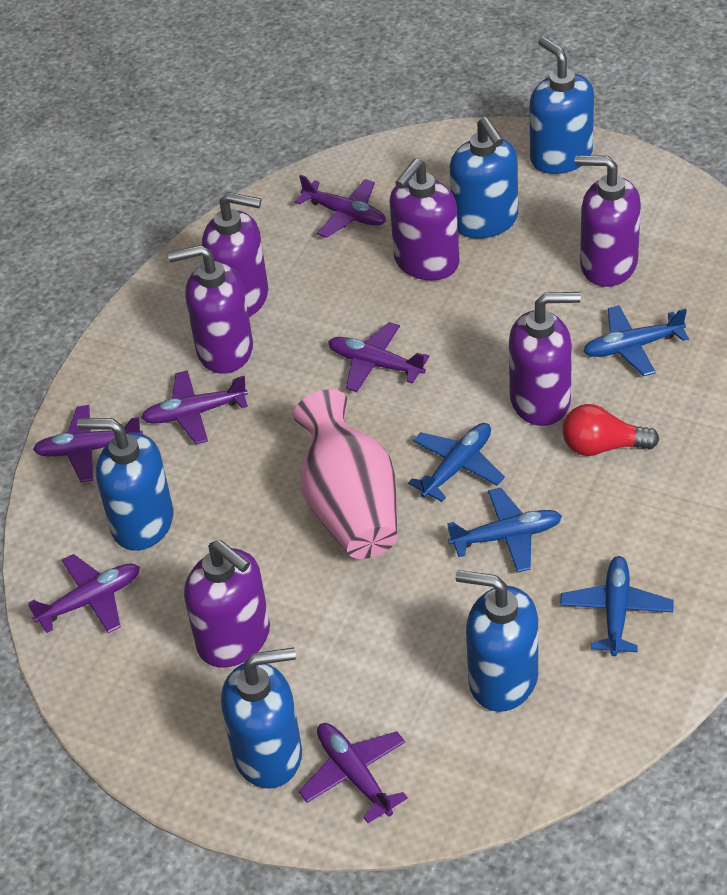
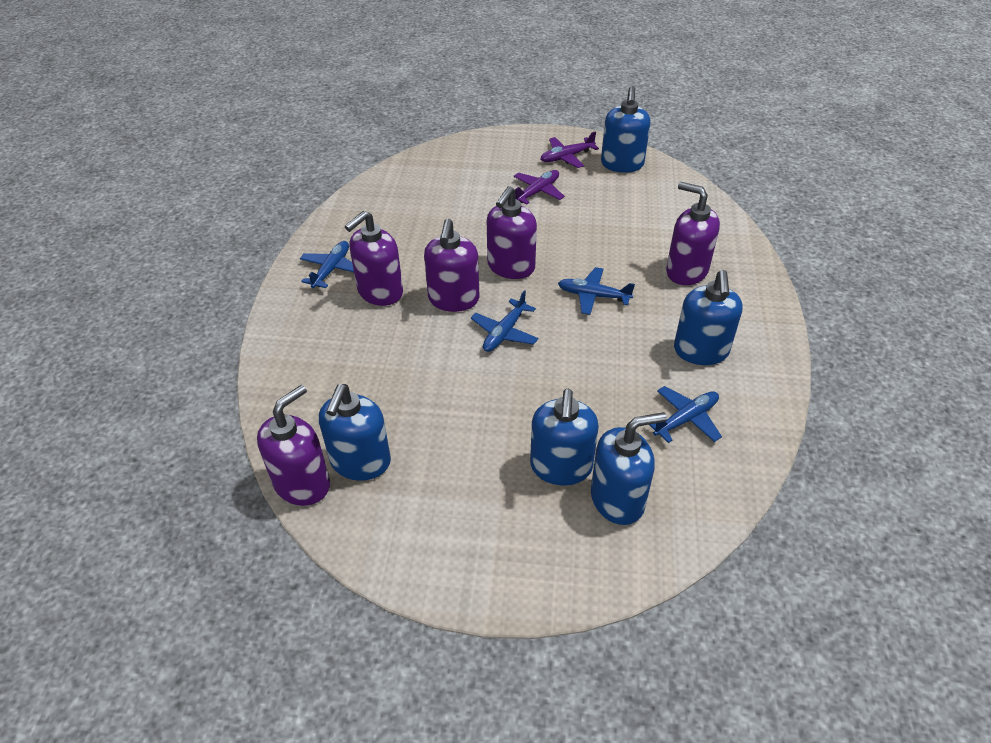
pink vase: [293,390,398,559] = 1 -> none = 0
purple plane: [28,554,140,633] [33,405,143,482] [141,370,248,444] [295,175,386,238] [299,723,408,823] [328,322,429,392] = 6 -> [514,170,565,205] [540,131,599,168] = 2
purple soap dispenser: [168,245,253,373] [184,540,270,668] [202,192,268,317] [389,159,459,280] [509,292,581,426] [575,155,641,287] = 6 -> [257,385,330,506] [345,211,403,306] [424,219,480,312] [487,186,537,279] [666,182,720,285] = 5
red light bulb: [562,404,659,456] = 1 -> none = 0

